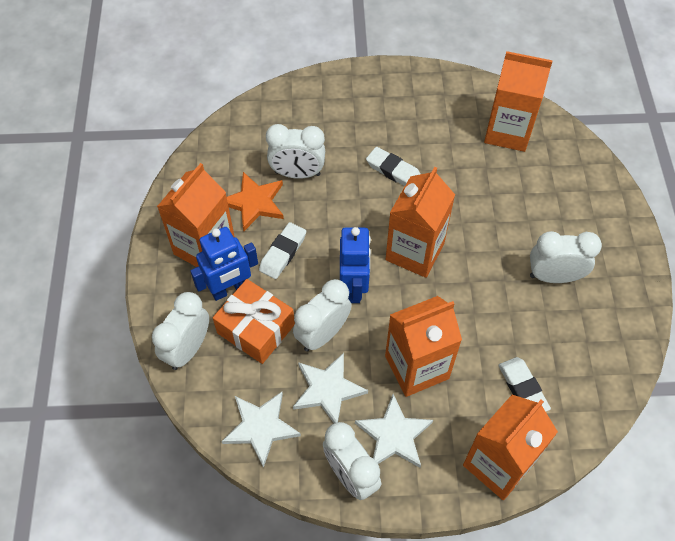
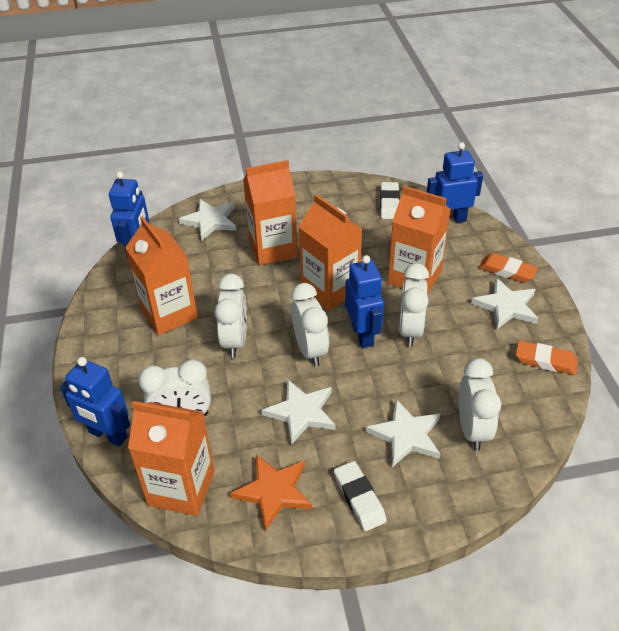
blue robot: [190,227,258,301] [340,227,371,303] = 2 -> [60,357,130,447] [109,172,149,257] [345,255,384,348] [427,142,483,223] = 4
orange eraser: none = 0 -> [479,253,538,283] [516,341,578,375] = 2
orange gift: [213,279,295,364] = 1 -> none = 0
white eraser: [259,222,306,279] [366,147,421,186] [498,357,551,411] = 3 -> [334,461,387,531] [380,182,400,219] = 2
white star: [221,392,301,468] [293,353,368,423] [355,394,433,468] = 3 -> [179,199,236,241] [262,379,335,445] [366,399,440,467] [471,278,538,329] = 4

